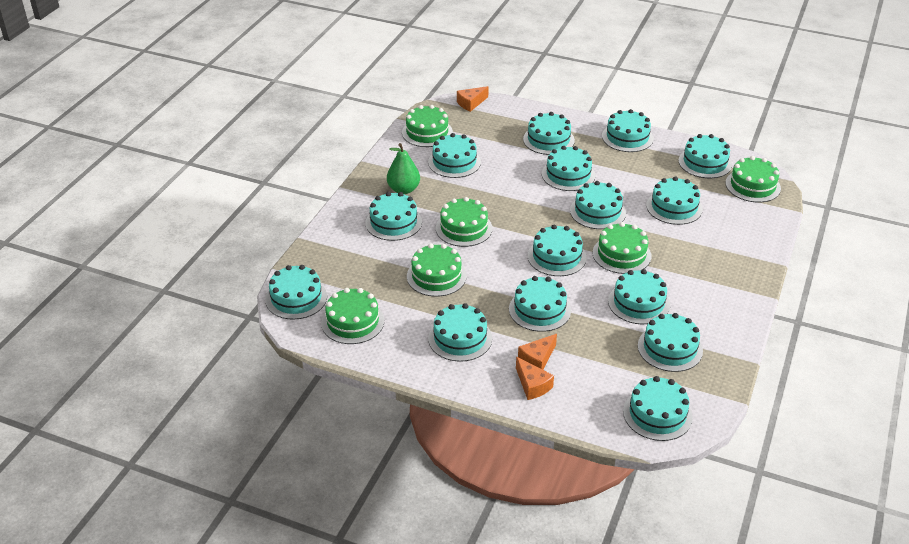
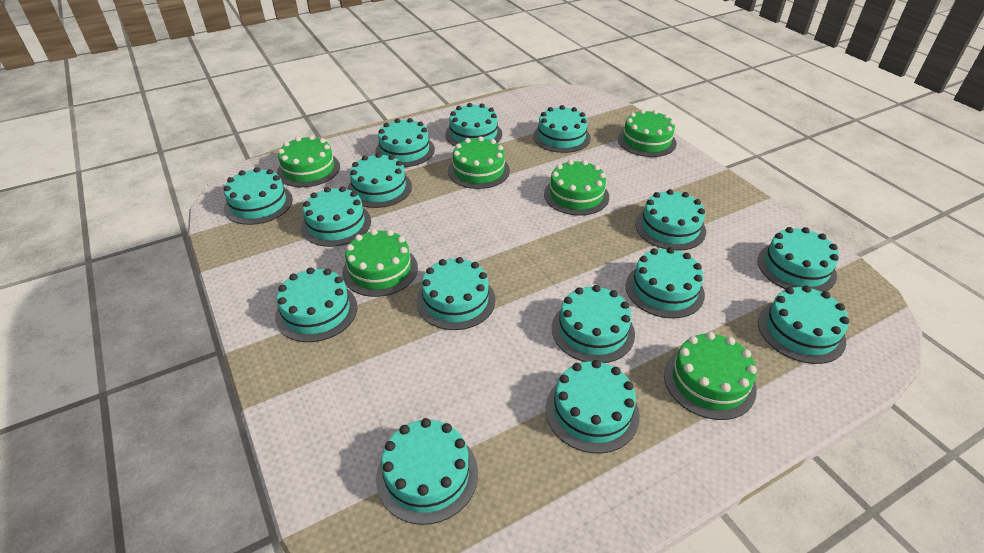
green pear: [387,143,420,194] = 1 -> none = 0
orange cheese: [457,86,489,112] [516,357,554,400] [518,334,557,370] = 3 -> none = 0

